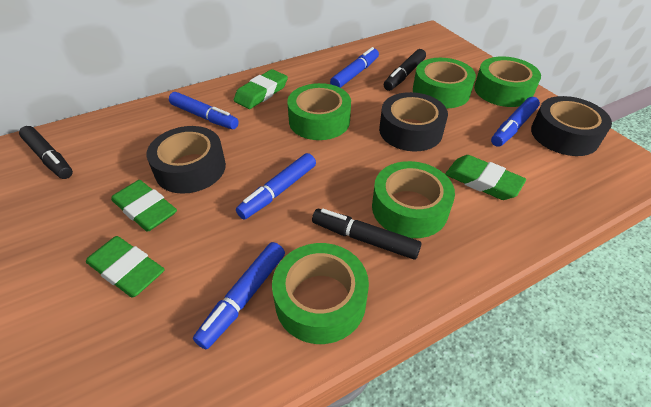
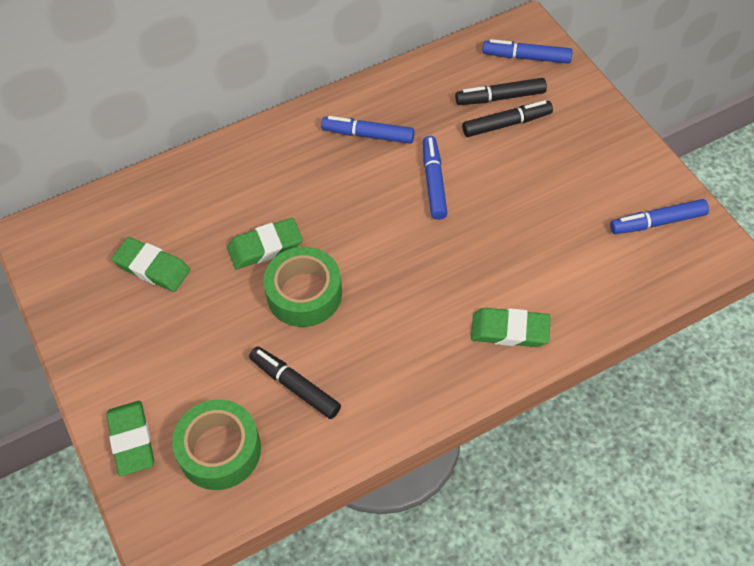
black tape: [147,126,226,194] [379,92,448,151] [531,96,612,156] = 3 -> none = 0
blue marker: [169,92,239,129] [193,242,285,349] [236,153,316,220] [330,47,379,88] [491,97,540,147] = 5 -> [321,116,415,144] [423,136,448,220] [482,39,573,64] [610,199,709,234] = 4
green tape: [272,243,369,344] [287,83,351,140] [372,161,455,238] [413,58,476,108] [474,56,541,107] = 5 -> [172,399,261,490] [263,247,342,327] = 2

